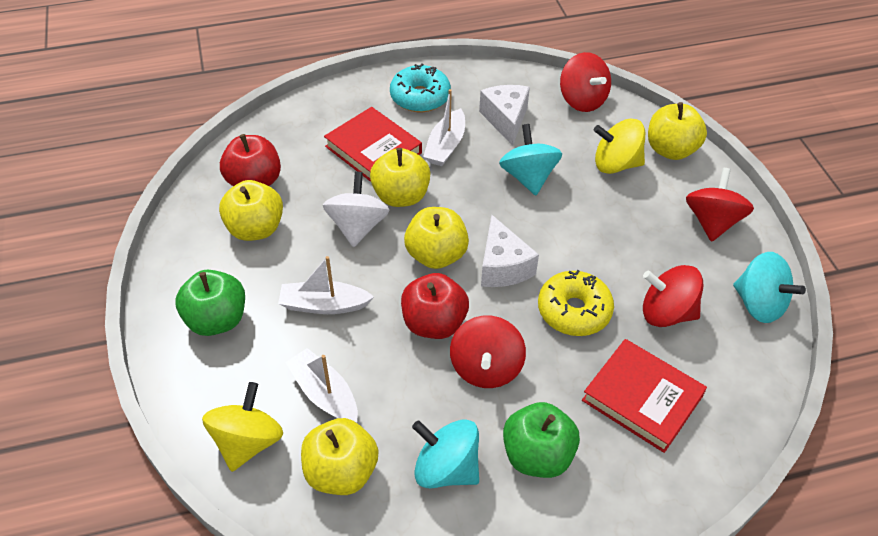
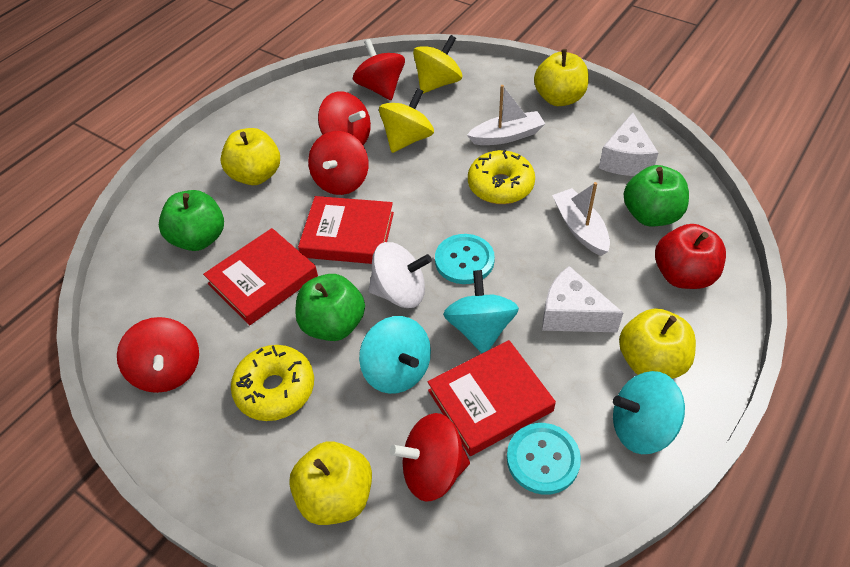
green apple: [175,270,245,336] [503,402,580,478] = 2 -> [159,190,224,251] [295,274,365,341] [624,165,689,226] = 3
red apple: [220,134,281,186] [401,273,469,339] = 2 -> [655,224,726,289] = 1
red book: [324,107,422,182] [582,339,707,453] = 2 -> [203,228,318,325] [298,196,394,264] [427,340,556,456] = 3
red spinning top: [450,315,526,388] [560,52,611,112] [643,265,703,327] [686,168,754,242] = 4 -> [117,317,199,393] [308,131,368,195] [318,91,371,145] [353,39,405,100] [390,413,470,502] = 5
turquoise button: none = 0 -> [435,234,495,284] [507,423,581,495] = 2
turquoise donut: [390,64,451,112] = 1 -> none = 0
white boat: [278,256,374,314] [286,348,358,423] [423,89,465,166] = 3 -> [467,85,545,145] [552,182,610,256] = 2
yellow apple: [219,180,283,241] [301,418,378,495] [370,148,431,207] [404,207,469,269] [648,102,707,160] = 5 -> [220,128,280,185] [289,441,372,525] [534,49,589,106] [619,308,696,379] = 4
yellow donut: [538,270,614,336] = 1 -> [231,345,314,421] [468,149,535,204] = 2

